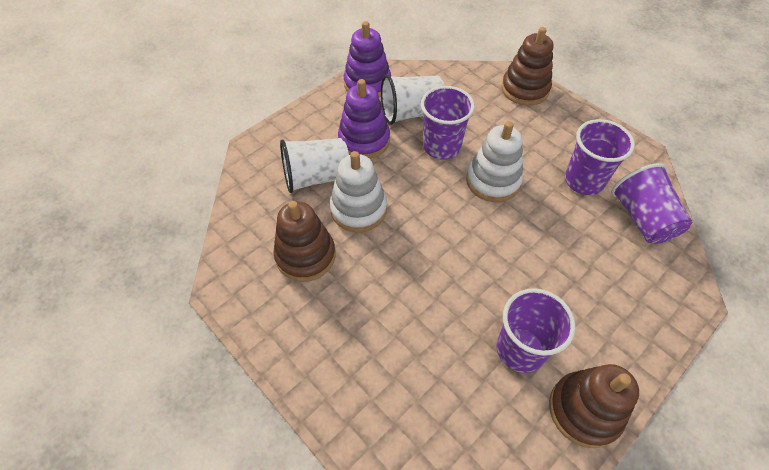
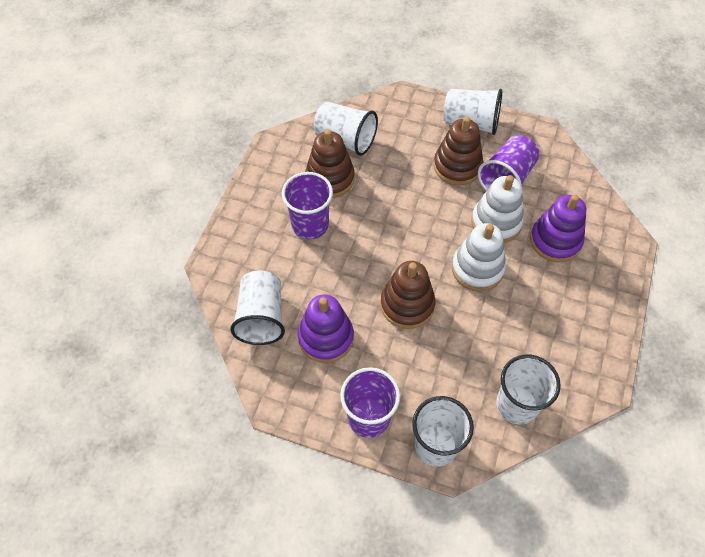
purple cup: [421,86,475,160] [497,288,576,373] [565,119,635,195] [611,163,693,244] = 4 -> [282,172,333,239] [340,367,400,438] [478,135,540,191] = 3
white cup: [280,138,349,193] [381,75,445,125] = 2 -> [230,270,285,345] [314,102,378,156] [412,396,474,466] [443,89,502,135] [496,354,561,425] = 5

